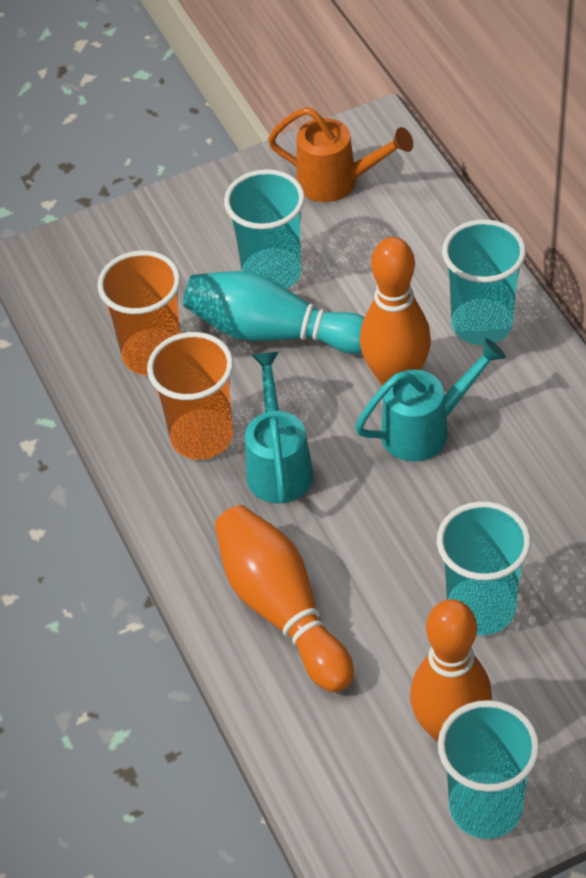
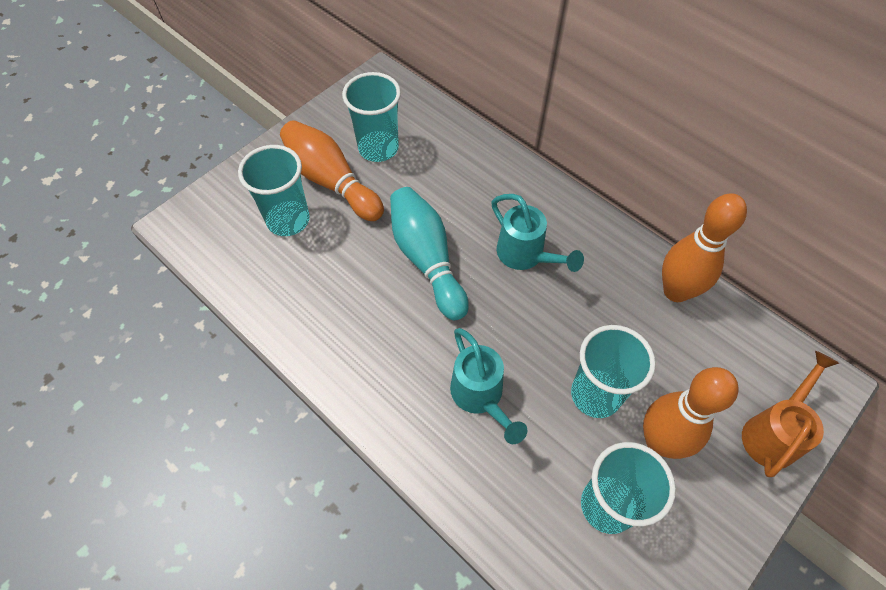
orange cup: [97,250,181,375] [147,332,233,460] = 2 -> none = 0

